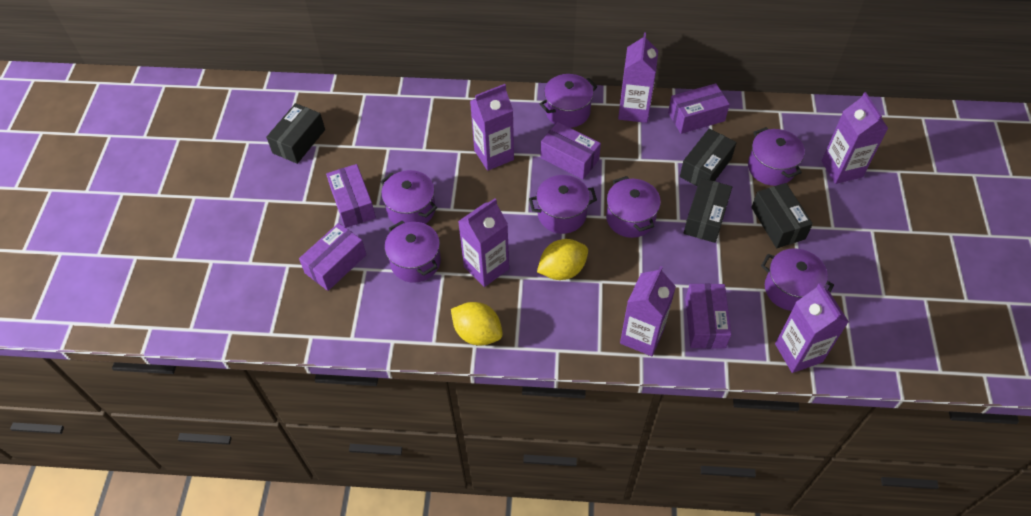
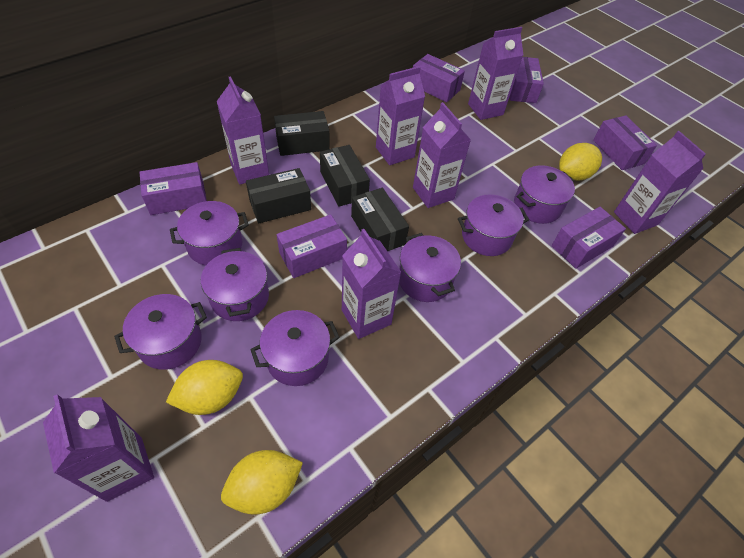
purple box: [299,223,366,291] [326,164,376,228] [541,122,601,180] [668,83,730,134] [685,284,731,349] = 5 -> [139,162,207,215] [277,214,347,278] [413,54,465,102] [510,57,544,103] [552,207,626,269] [593,116,657,170] = 6
purple carton: [458,198,509,287] [470,84,514,171] [618,32,658,123] [620,266,676,356] [775,283,849,373] [822,92,889,184] = 6 -> [43,394,154,502] [217,76,269,185] [342,229,401,339] [376,66,425,165] [413,102,471,208] [468,27,523,120] [614,131,706,234] = 7
yellow lemon: [451,302,503,345] [537,239,588,280] = 2 -> [166,360,243,415] [221,450,303,515] [559,143,602,180] = 3

